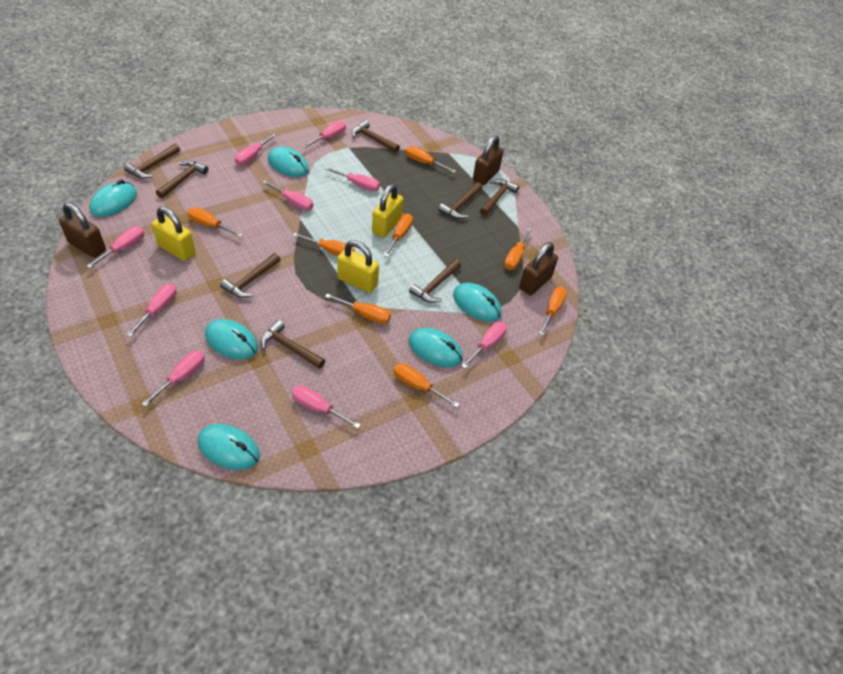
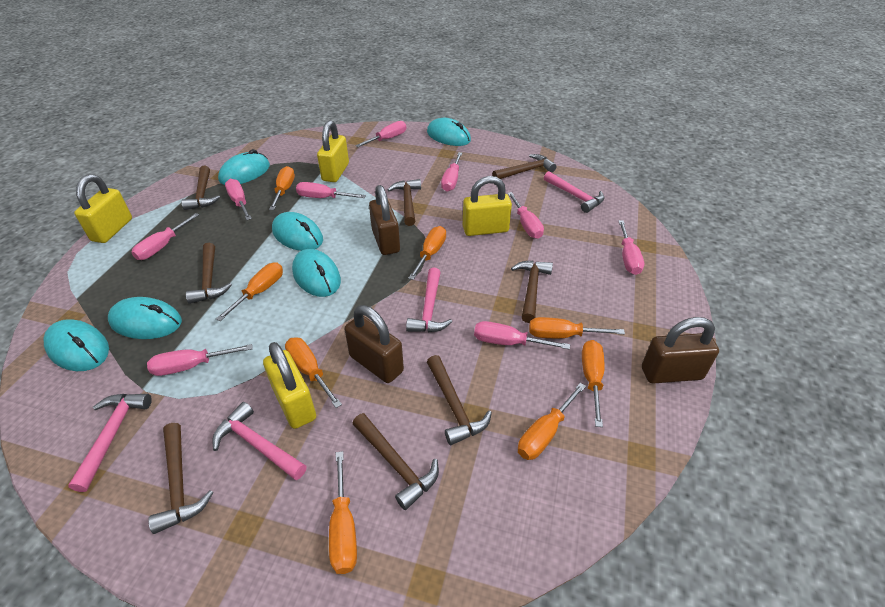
pink hammer: none = 0 -> [68,394,152,492] [212,402,307,480] [406,267,452,332] [544,171,604,213] = 4
yellow padlock: [152,207,196,261] [337,240,379,293] [372,184,403,238] = 3 -> [74,174,132,243] [263,342,316,429] [317,120,349,182] [463,176,512,236] = 4

